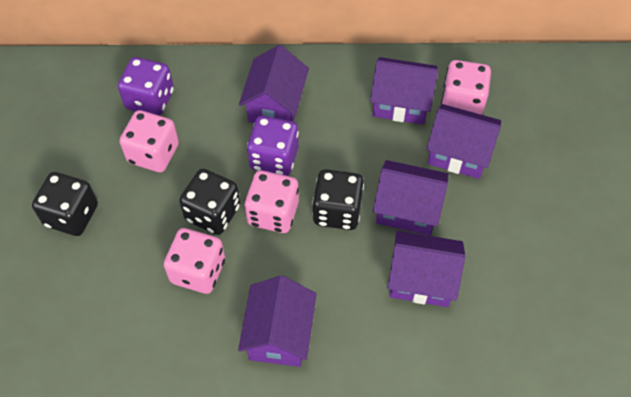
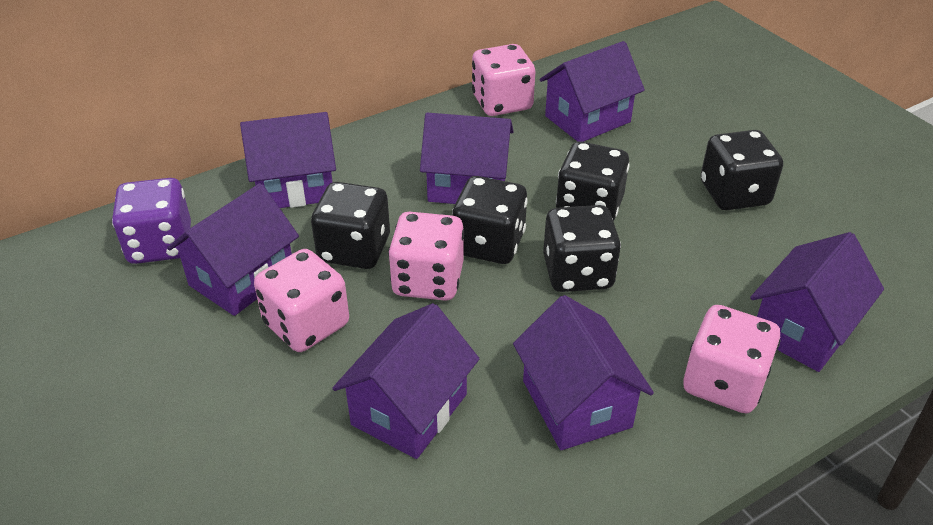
black dice: [32,172,98,236] [179,169,240,235] [312,169,364,230] = 3 -> [311,182,390,269] [452,176,528,264] [543,205,621,292] [556,141,630,221] [701,130,783,210] = 5
purple dice: [118,57,174,116] [247,116,299,176] = 2 -> [112,178,191,264] = 1
purple house: [238,276,317,367] [239,45,309,123] [370,57,438,125] [373,160,449,236] [388,231,465,307] [426,104,501,179] = 6 -> [167,183,299,316] [240,112,336,208] [332,303,479,459] [420,113,514,204] [513,295,654,450] [539,41,645,142] [750,232,884,372] = 7

